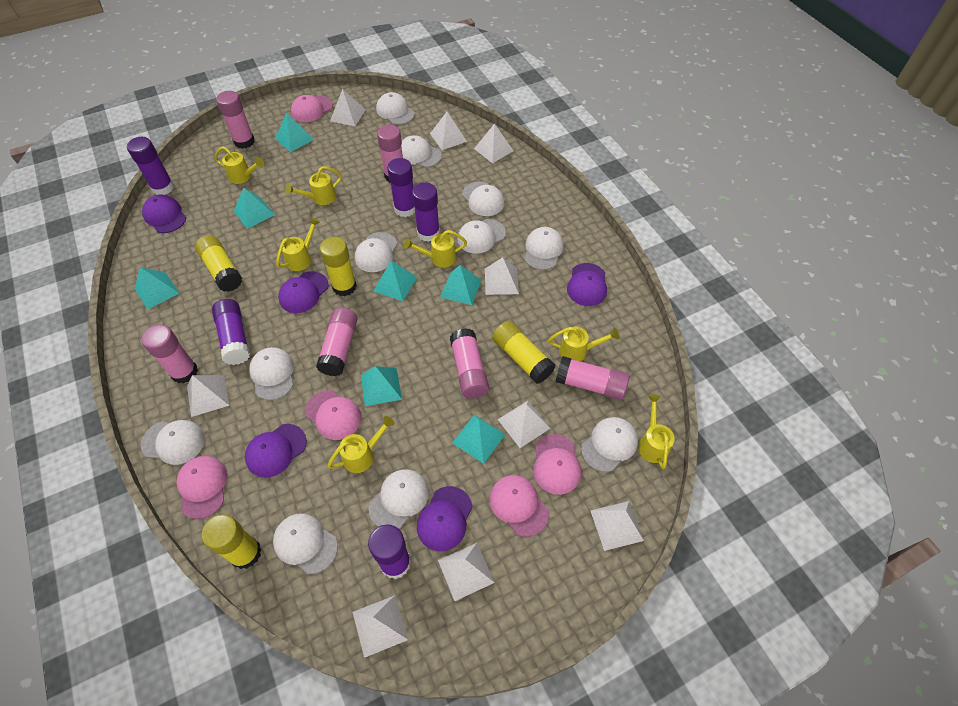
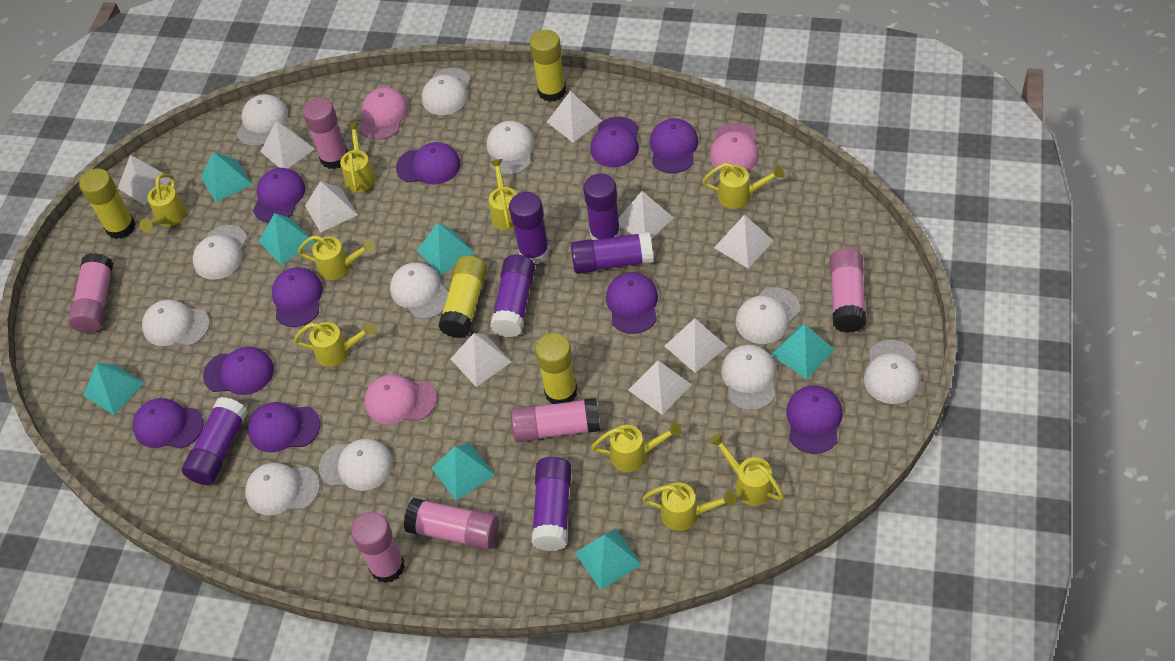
pink cap: [177,456,227,519] [291,95,333,122] [305,390,362,440] [490,475,549,537] [533,434,581,495] = 5 -> [360,87,409,140] [365,374,436,424] [710,123,759,171] = 3
purple cap: [142,195,186,233] [245,424,307,478] [278,271,329,313] [417,486,473,551] [567,263,607,306] = 5 -> [133,398,204,449] [203,347,274,395] [248,402,320,453] [253,168,305,223] [272,267,323,327] [396,142,461,184] [590,116,639,167] [606,272,658,334] [650,118,698,173] [786,385,843,454] = 10
purple glue stick: [127,137,174,195] [212,299,250,365] [368,524,411,579] [387,158,415,217] [412,182,440,242] = 5 -> [182,397,248,485] [490,254,535,337] [509,192,549,264] [531,457,571,551] [571,232,654,274] [583,174,621,240] = 6
yellow watering can: [215,146,264,184] [276,218,320,271] [285,166,342,205] [327,416,395,473] [404,230,467,268] [548,327,619,361] [638,394,675,469] = 7 -> [139,174,187,232] [294,322,376,367] [298,235,375,280] [340,123,376,192] [489,159,517,230] [591,422,682,472] [642,482,736,531] [702,163,784,209] [709,433,784,506] = 9

